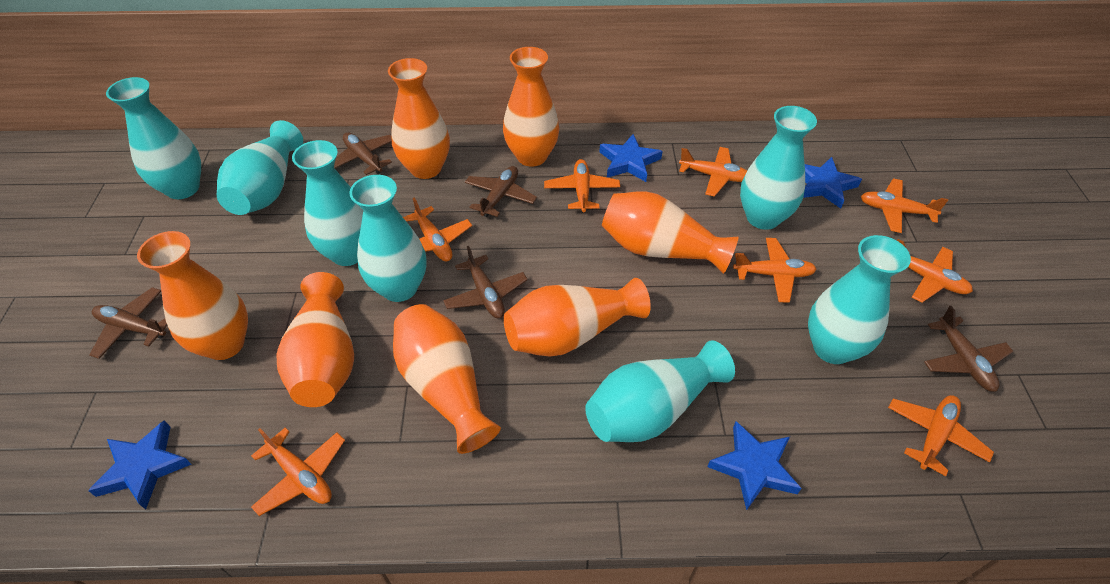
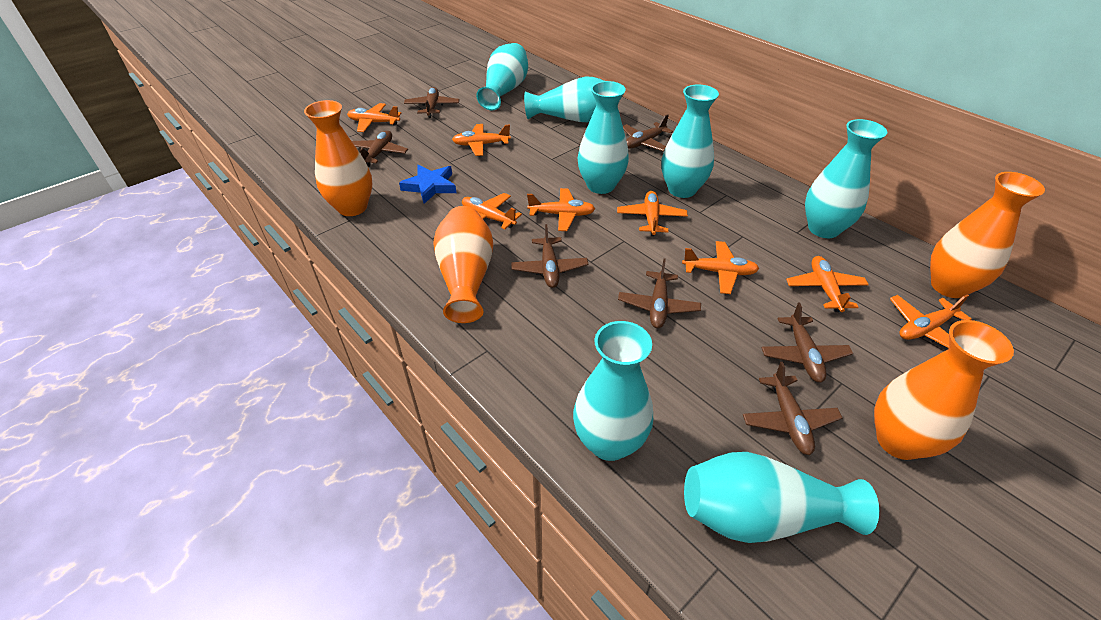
blue star: [88,420,191,510] [600,134,662,182] [707,421,801,510] [803,157,862,209] = 4 -> [399,165,456,204] = 1
brown plane: [89,287,168,359] [334,132,392,175] [443,246,528,318] [465,166,537,217] [924,306,1013,392] = 5 -> [352,131,408,167] [404,87,459,118] [511,224,588,288] [618,259,701,328] [623,114,673,151] [743,362,843,455] [761,303,853,383] = 7
orange vase: [137,231,248,360] [276,272,354,407] [388,58,450,179] [393,304,501,454] [503,47,559,167] [504,278,651,356] [602,191,739,274] = 7 -> [304,100,372,216] [433,206,493,323] [874,320,1014,460] [930,172,1045,298] = 4

